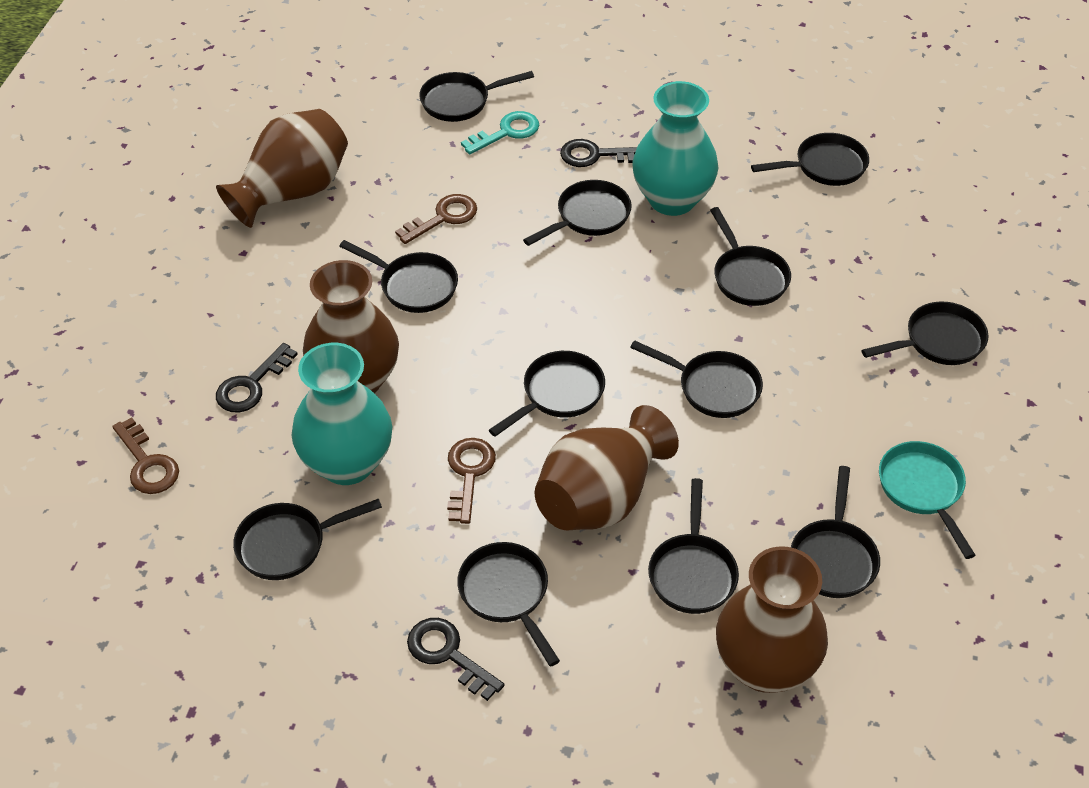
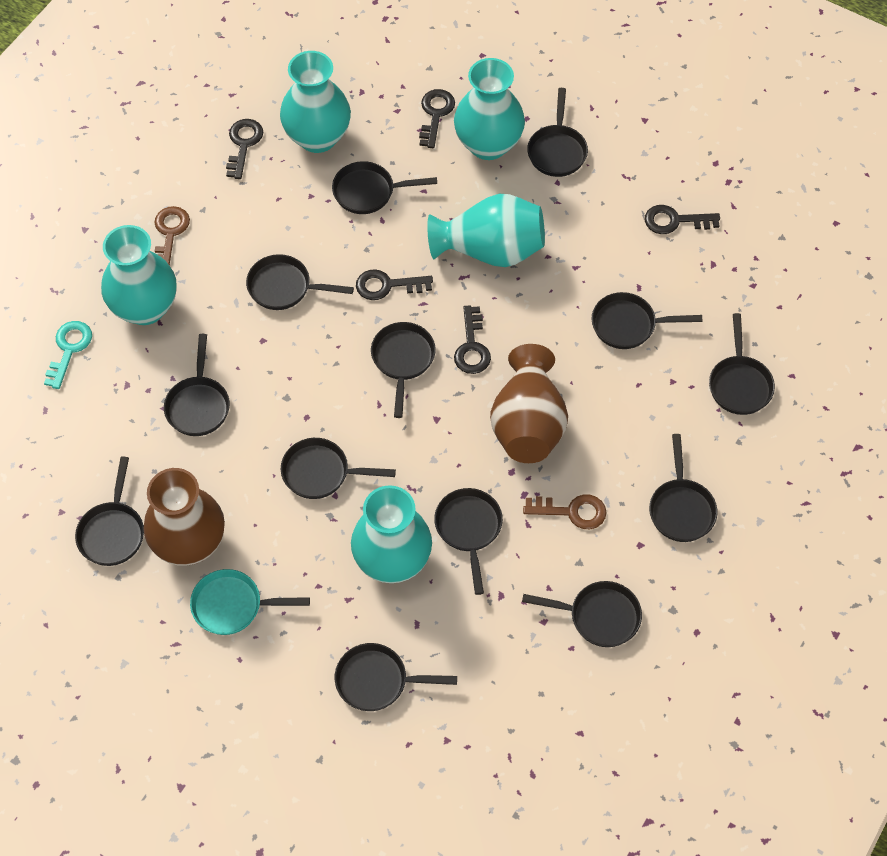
black key: [216,343,298,413] [407,618,504,701] [560,139,637,167] = 3 -> [226,119,263,179] [356,269,433,300] [419,89,455,148] [454,306,491,374] [645,205,720,234] = 5
black pan: [233,498,382,580] [339,240,458,313] [419,71,534,122] [457,542,560,667] [489,351,605,437] [523,180,632,246] [630,340,763,418] [648,478,739,614] [710,207,791,306] [751,133,869,186] [791,466,880,598] [861,301,989,365] = 12 -> [75,457,144,566] [164,334,230,436] [246,254,354,310] [281,438,396,499] [332,161,437,214] [335,643,457,711] [371,322,436,418] [434,488,503,595] [522,581,642,647] [527,88,588,177] [592,292,702,349] [649,434,717,542] [709,313,775,415] = 13
brown key: [112,417,179,494] [395,194,477,244] [447,438,496,524] = 3 -> [154,206,190,266] [523,494,607,529] = 2
brown vase: [216,109,348,228] [303,260,399,393] [535,405,679,530] [716,546,828,693] = 4 -> [143,468,225,566] [490,344,568,463] = 2
turquoise vase: [292,343,392,485] [632,81,718,216] = 2 -> [101,225,177,325] [280,51,351,153] [351,485,432,583] [427,194,545,267] [454,58,525,160] = 5

